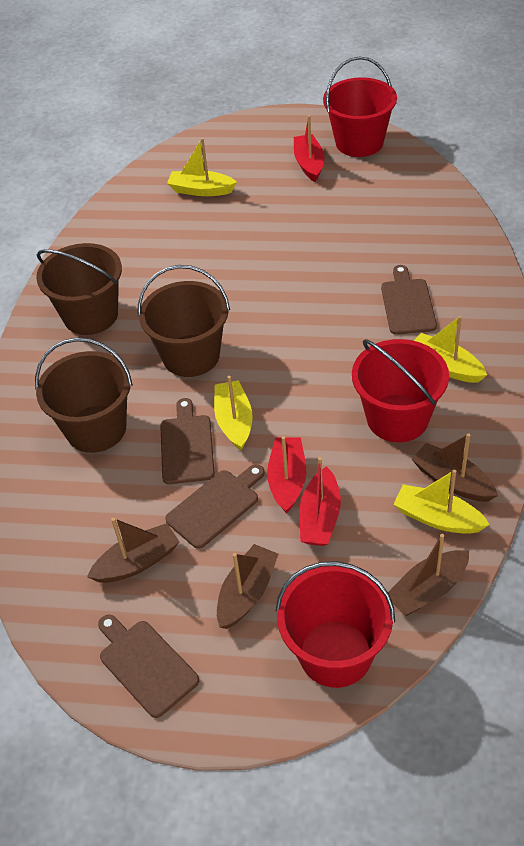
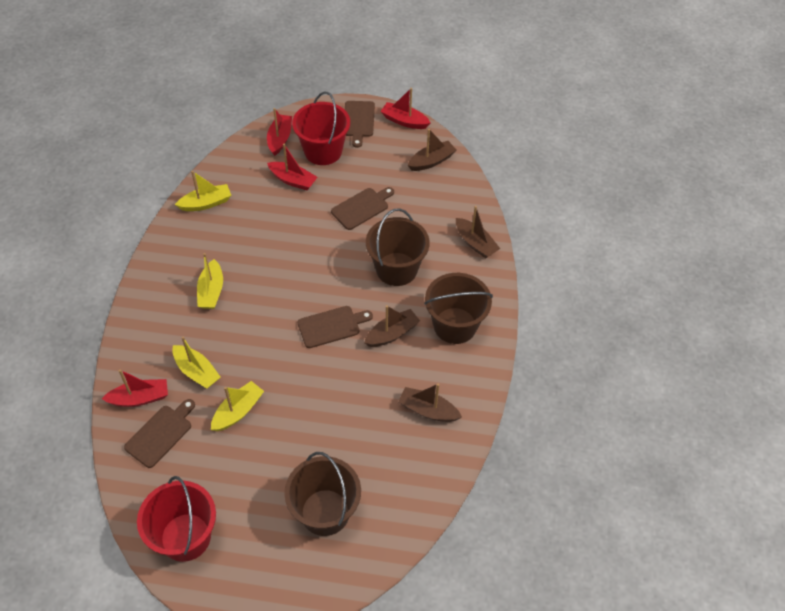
red boat: [267,436,306,514] [294,115,325,182] [300,457,341,546] = 3 -> [102,370,168,407] [267,108,292,156] [267,144,318,190] [381,88,431,129] = 4
red bucket: [276,561,395,688] [323,57,397,157] [352,339,449,442] = 3 -> [137,476,216,562] [292,92,350,165] = 2

